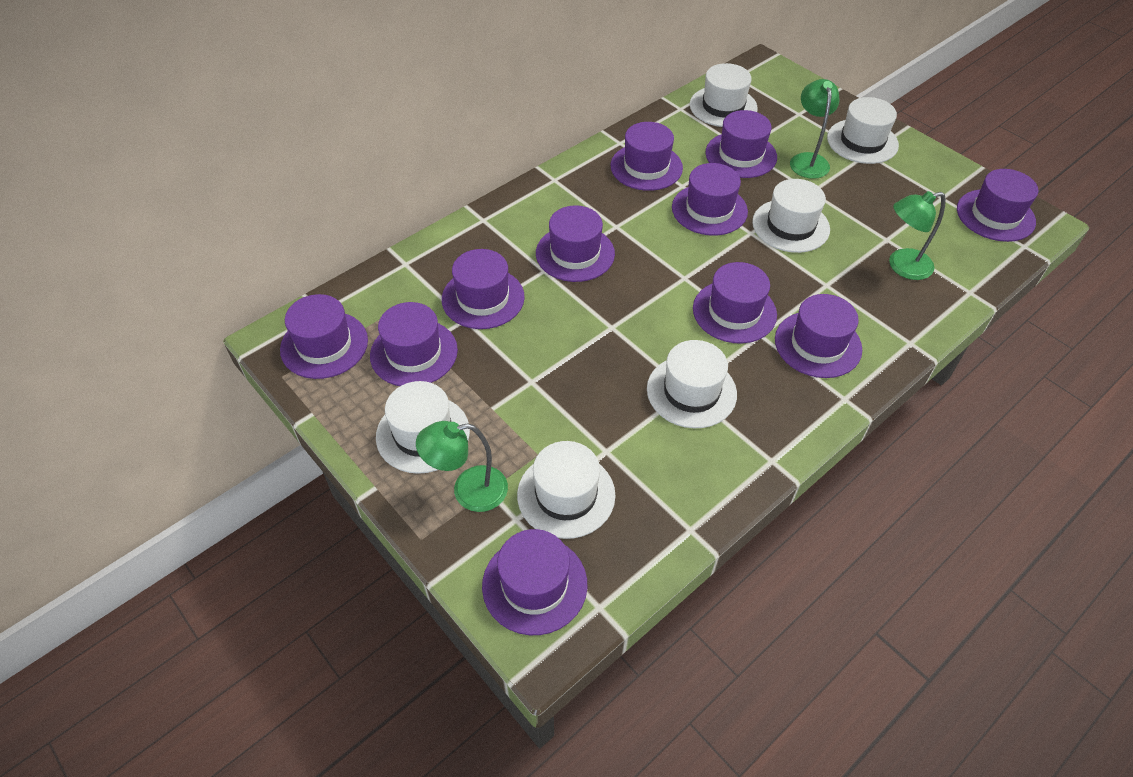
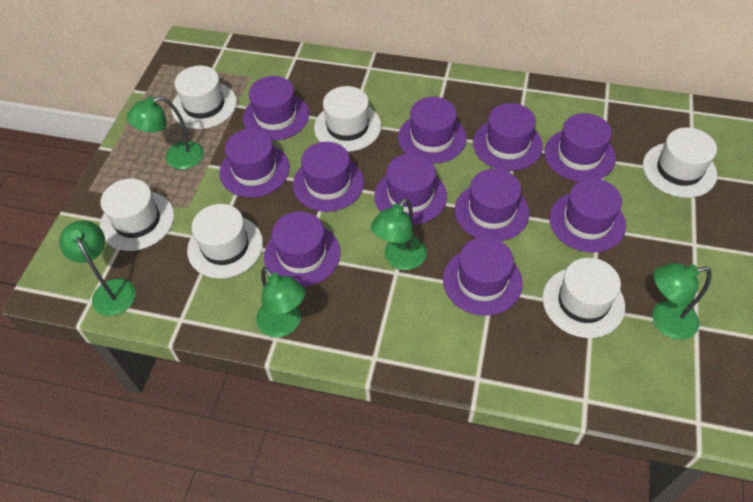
green lamp: [416,421,508,512] [790,79,839,179] [889,191,946,280] = 3 -> [59,220,136,316] [127,96,204,169] [256,267,306,338] [371,198,427,270] [652,263,712,339] = 5

